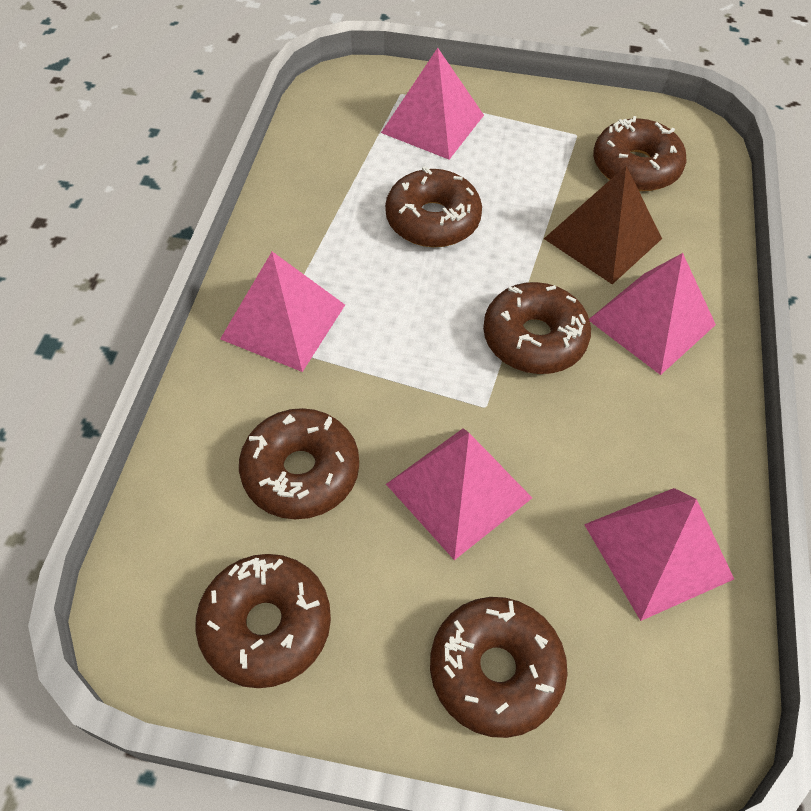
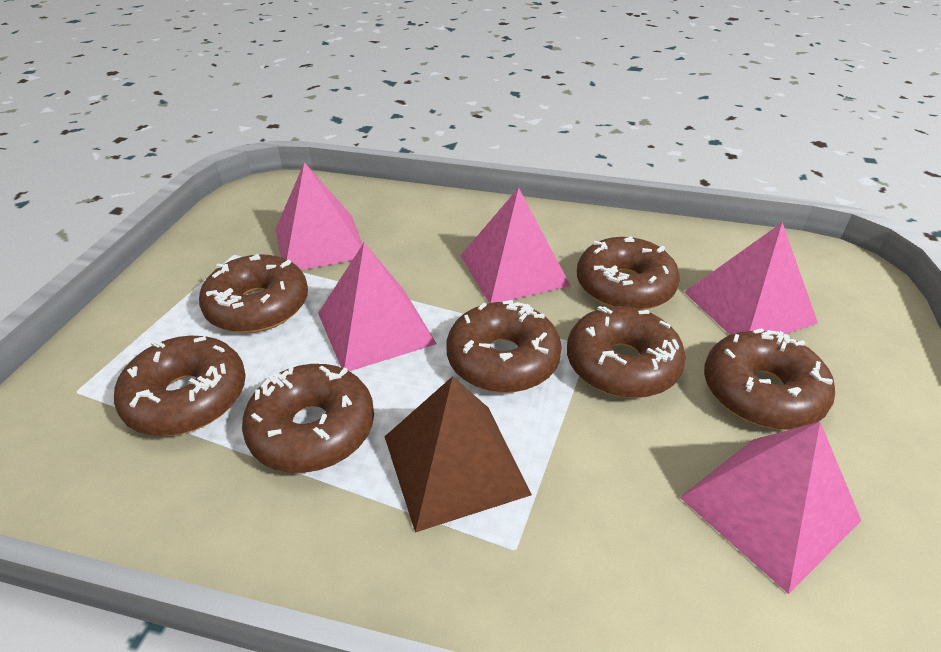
brown donut: [195,554,331,688] [239,408,359,519] [385,166,482,247] [430,597,568,738] [483,282,591,374] [593,116,686,191] = 6 -> [114,336,246,436] [199,254,308,333] [242,364,374,473] [447,300,562,393] [567,306,686,398] [577,236,680,310] [704,328,835,430] = 7

